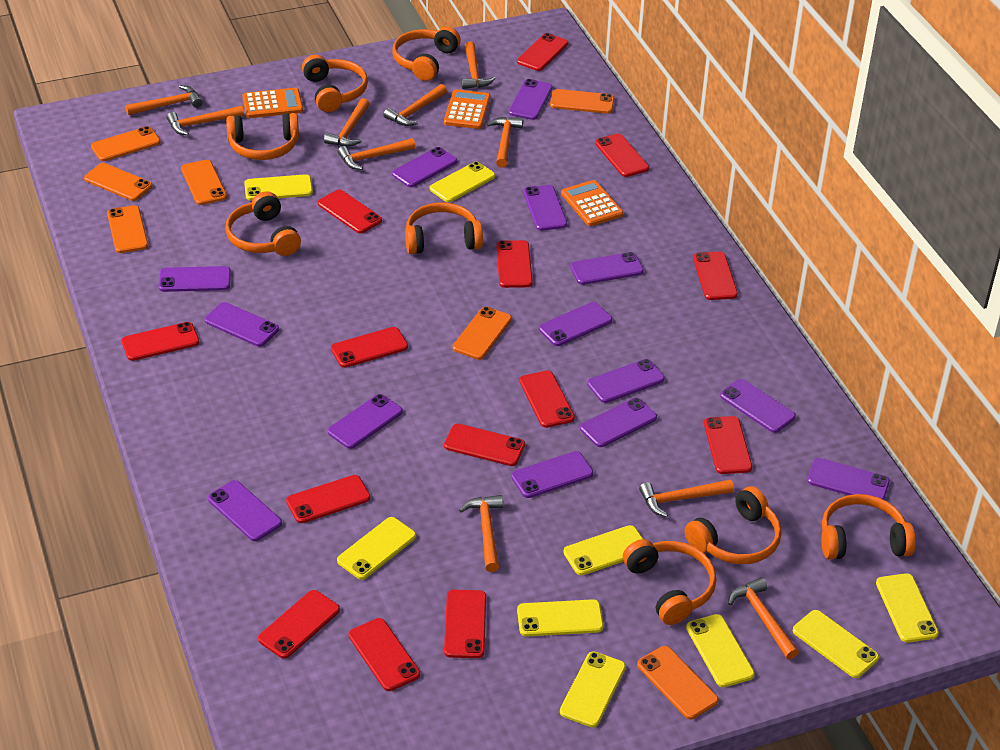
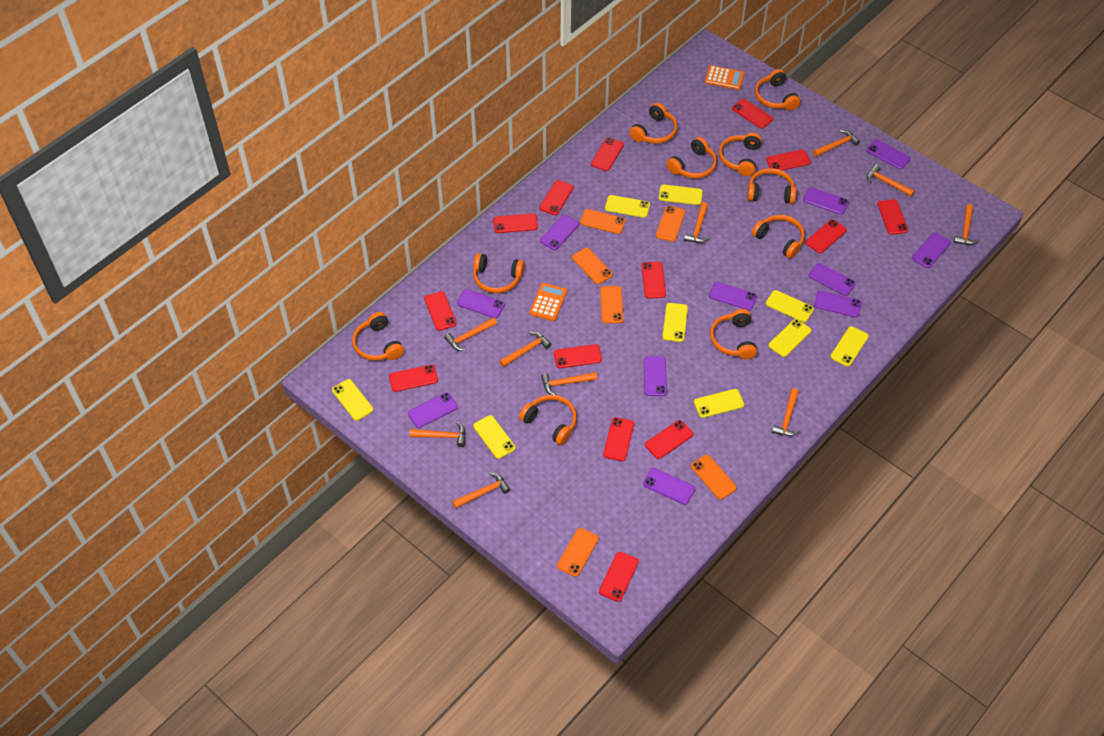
orange calculator: [242,88,303,118] [444,89,490,129] [561,180,623,226] = 3 -> [529,283,567,321] [705,65,744,90] = 2
orange headphones: [225,191,301,256] [226,113,299,160] [302,55,368,112] [392,27,461,81] [405,203,483,254] [623,539,717,625] [685,486,782,564] [821,494,916,560] = 8 -> [352,312,404,361] [473,253,524,293] [519,395,577,445] [629,103,677,144] [666,137,717,179] [710,309,757,359] [719,132,762,176] [747,168,796,204] [752,215,805,259] [755,69,801,111] = 10
orange phone: [84,163,152,201] [91,126,161,161] [107,205,148,253] [181,160,227,205] [453,307,512,360] [550,89,614,114] [637,646,719,719] = 7 -> [557,528,599,577] [572,248,613,284] [580,209,626,234] [600,286,623,323] [656,206,685,242] [691,455,737,500] = 6
purple phone: [158,266,231,292] [205,302,279,347] [208,480,282,541] [328,394,403,449] [392,147,457,187] [509,79,552,120] [511,451,593,498] [523,185,567,231] [539,302,612,346] [570,252,644,285] [580,398,657,447] [587,359,665,403] [720,379,796,433] [807,458,890,500] = 14 -> [408,392,458,428] [457,289,505,318] [540,215,579,250] [643,468,695,505] [644,356,667,396] [709,282,757,310] [803,187,849,215] [808,263,856,296] [814,291,862,317] [866,139,911,169] [912,233,951,268] = 11

